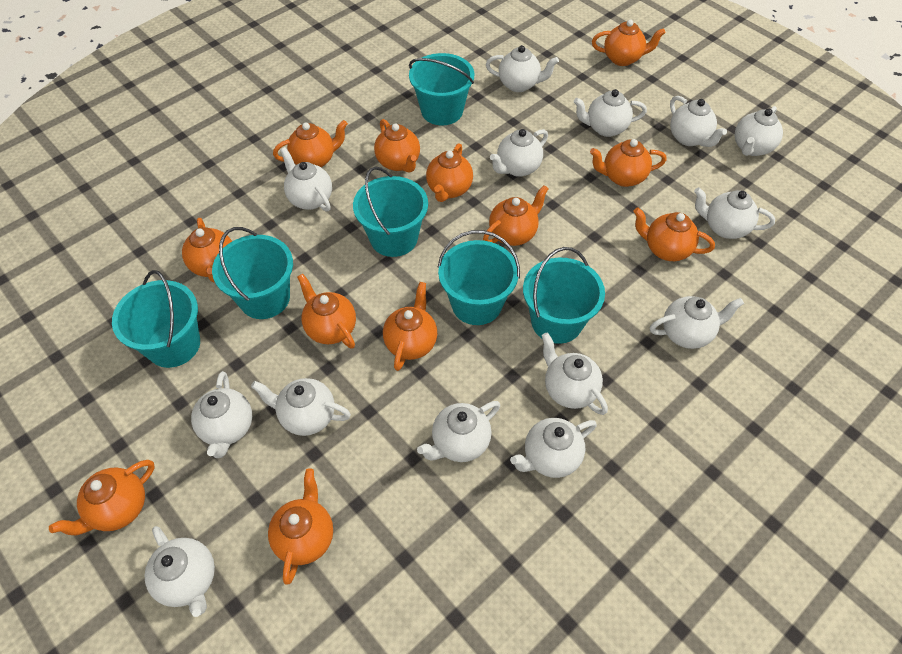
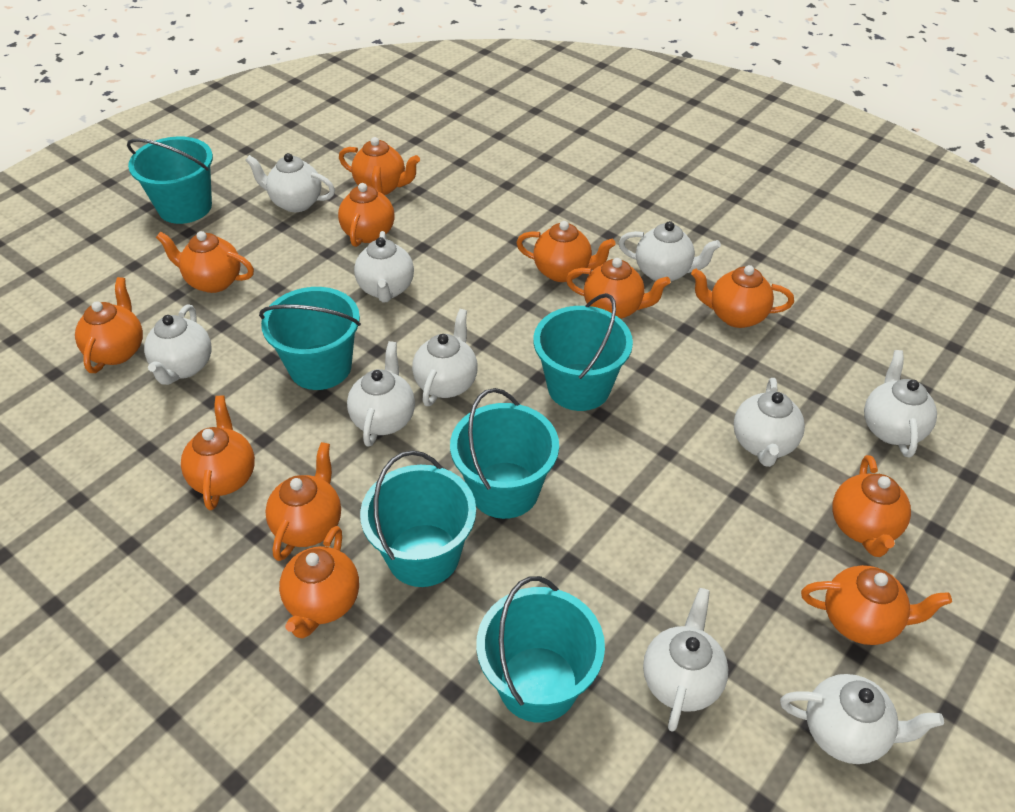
white teapot: [144,526,215,617] [191,371,252,458] [251,378,351,436] [280,147,332,212] [417,401,500,462] [486,45,559,92] [490,129,548,177] [510,418,597,478] [542,333,608,415] [574,89,647,137] [650,296,744,349] [670,96,727,147] [694,187,775,239] [735,106,783,156] = 14 -> [144,304,212,385] [245,153,335,212] [347,341,415,447] [354,231,414,302] [412,309,478,406] [619,221,721,281] [643,588,728,732] [734,378,805,467] [780,674,944,764] [864,350,937,458] = 10

